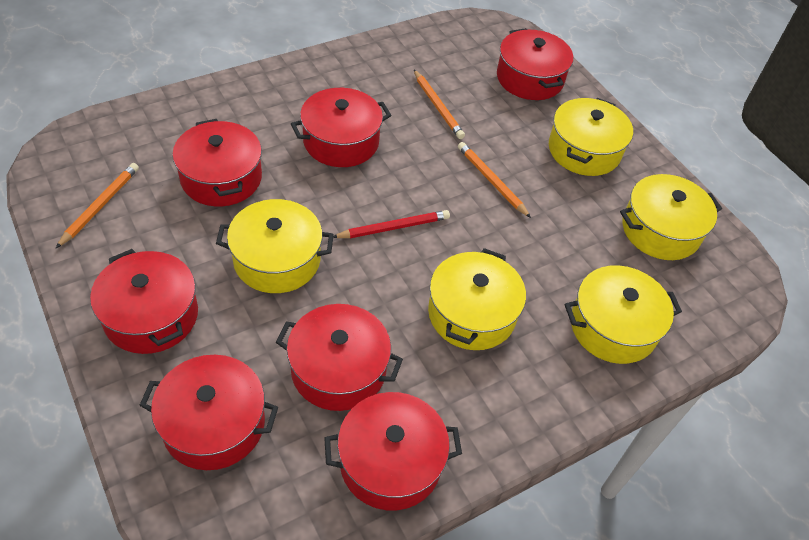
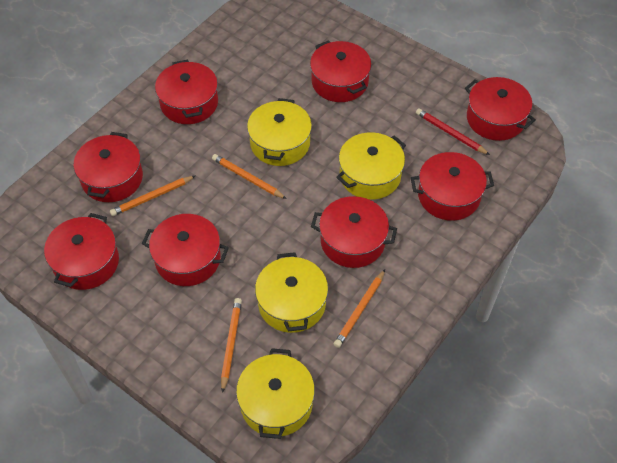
orange pencil: [56,163,139,248] [414,70,465,139] [458,142,531,218] = 3 -> [110,176,195,216] [212,154,287,199] [221,298,242,393] [334,270,385,348] = 4
red pot: [90,249,198,354] [139,355,278,470] [172,119,262,206] [276,304,403,411] [291,88,391,167] [324,392,462,510] [497,28,573,100] = 7 -> [44,213,119,290] [74,132,143,202] [142,214,229,286] [155,60,218,124] [310,40,372,102] [311,196,397,268] [411,152,494,221] [465,77,536,141] = 8
yellow pot: [216,199,334,293] [428,248,526,350] [549,98,633,176] [565,265,682,364] [620,174,722,260] = 5 -> [236,348,315,439] [247,98,312,166] [255,252,328,333] [336,132,406,200] = 4

